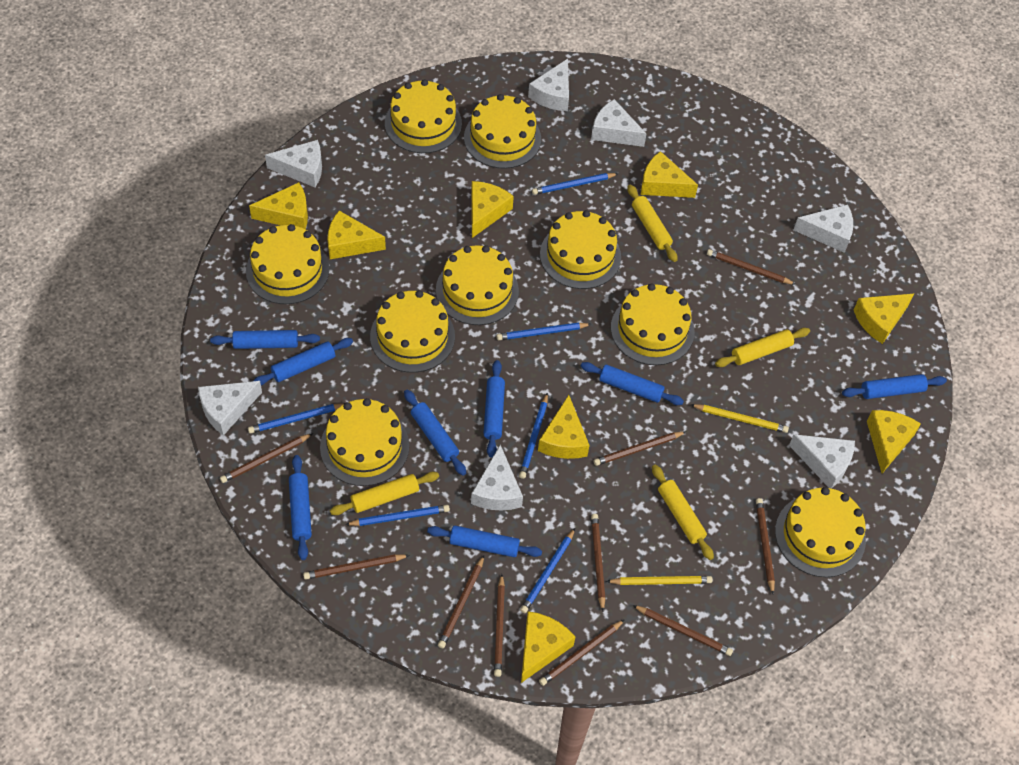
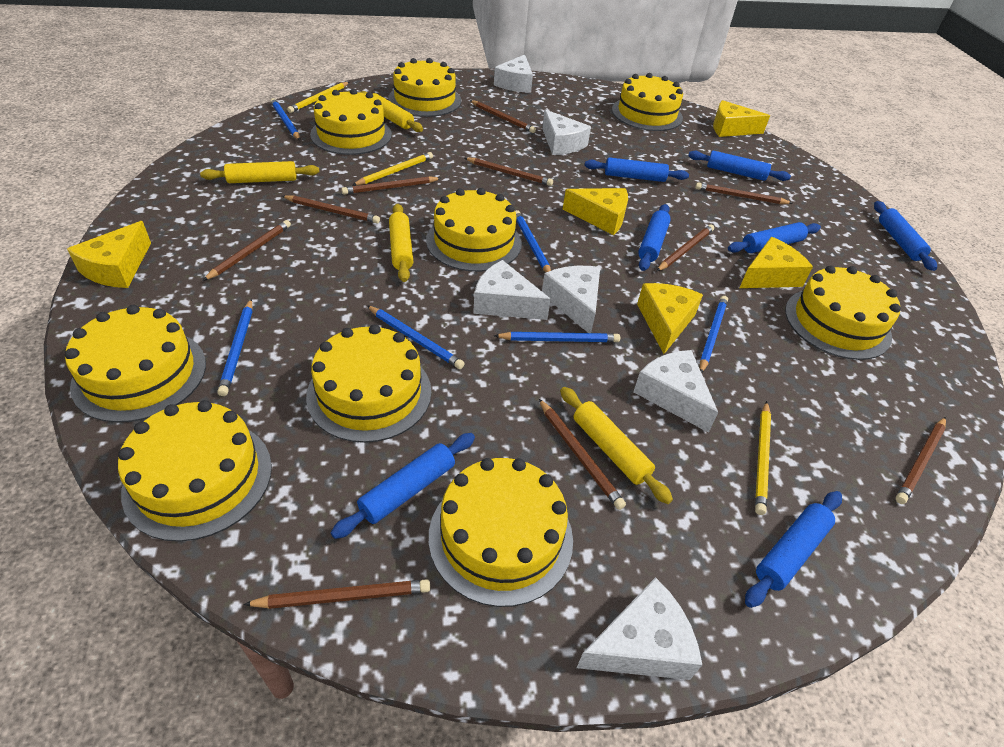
blue rolling pin: [210,330,320,349] [253,338,353,386] [289,455,312,560] [404,390,466,476] [427,526,542,557] [484,360,505,458] [580,362,684,405] [842,374,947,399] = 8 -> [331,433,475,539] [585,157,689,182] [638,204,671,271] [688,151,791,181] [728,222,821,253] [745,491,842,608] [874,201,937,271] = 7
white cheese: [198,381,262,436] [265,140,322,187] [471,445,523,511] [528,59,569,111] [591,99,647,147] [789,434,855,489] [794,204,853,253] = 7 -> [473,260,551,320] [494,55,533,93] [542,109,591,155] [542,266,600,333] [577,577,702,680] [633,350,718,433] = 6
yellow cheese: [249,182,308,230] [327,211,386,259] [471,181,514,238] [521,611,575,683] [538,395,589,459] [641,151,698,198] [854,294,914,344] [867,410,921,474] = 8 -> [67,221,151,288] [562,188,628,235] [637,283,703,354] [713,100,770,137] [740,237,813,288] = 5
yellow pencil: [606,576,713,585] [691,404,789,433] = 2 -> [287,82,349,113] [353,152,433,186] [755,401,771,515] = 3

